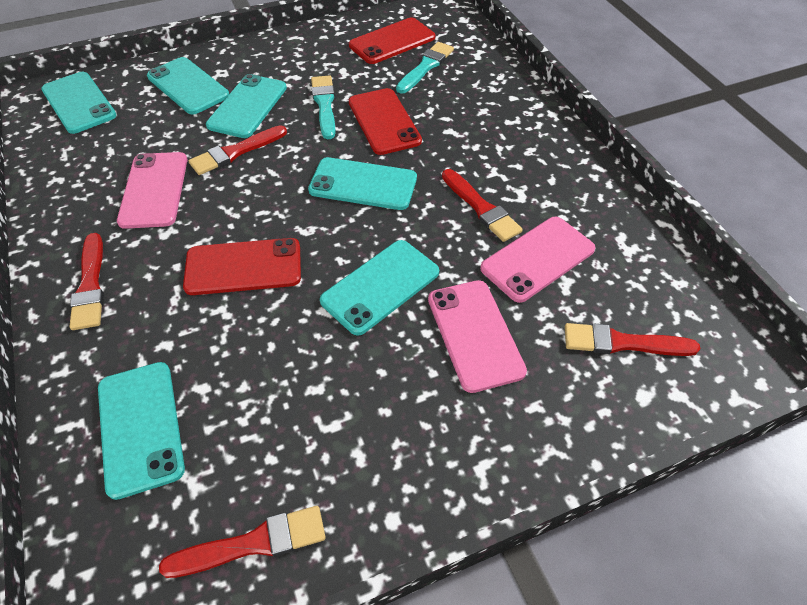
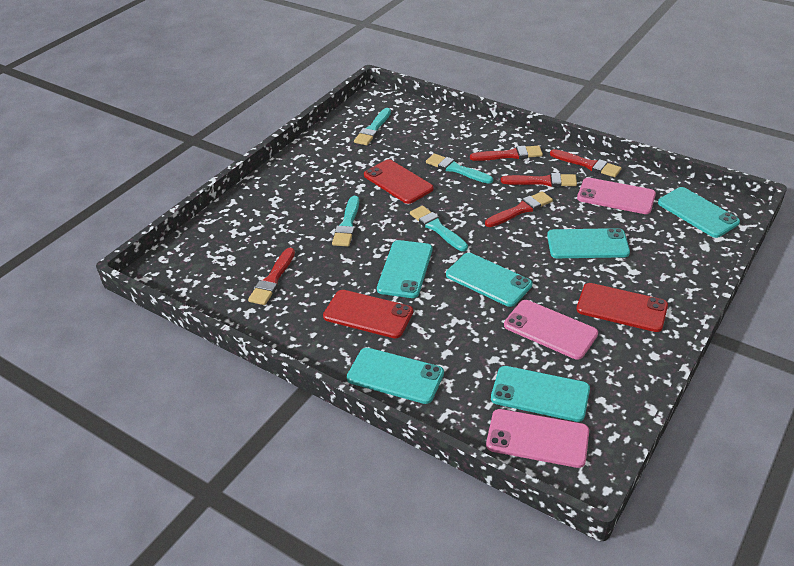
turquoise brush: [311,75,335,139] [396,42,454,94] = 2 -> [332,196,359,247] [354,108,391,145] [410,205,468,251] [426,153,493,184] = 4

